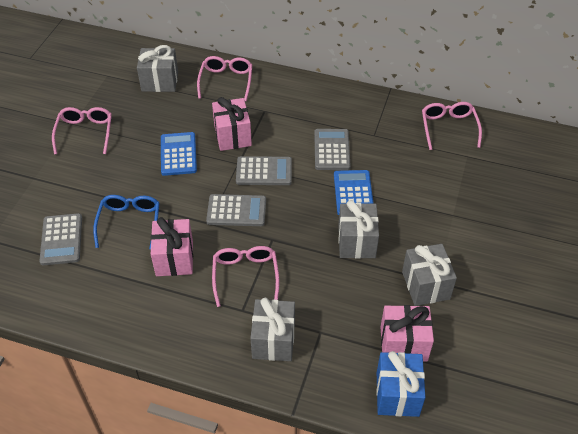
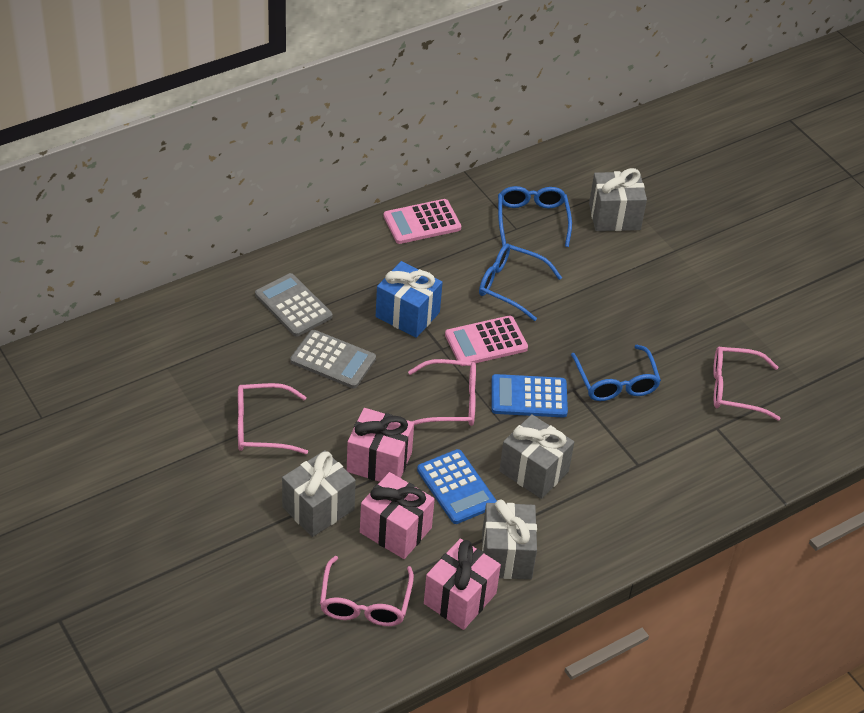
blue glasses: [93,195,160,249] = 1 -> [479,244,562,321] [498,186,572,247] [571,345,661,401] = 3
grey calculator: [39,213,82,265] [206,194,266,226] [236,156,292,185] [314,129,351,170] = 4 -> [255,273,332,337] [290,330,376,388] = 2
pink calculator: none = 0 -> [383,199,461,244] [445,316,528,366] = 2

